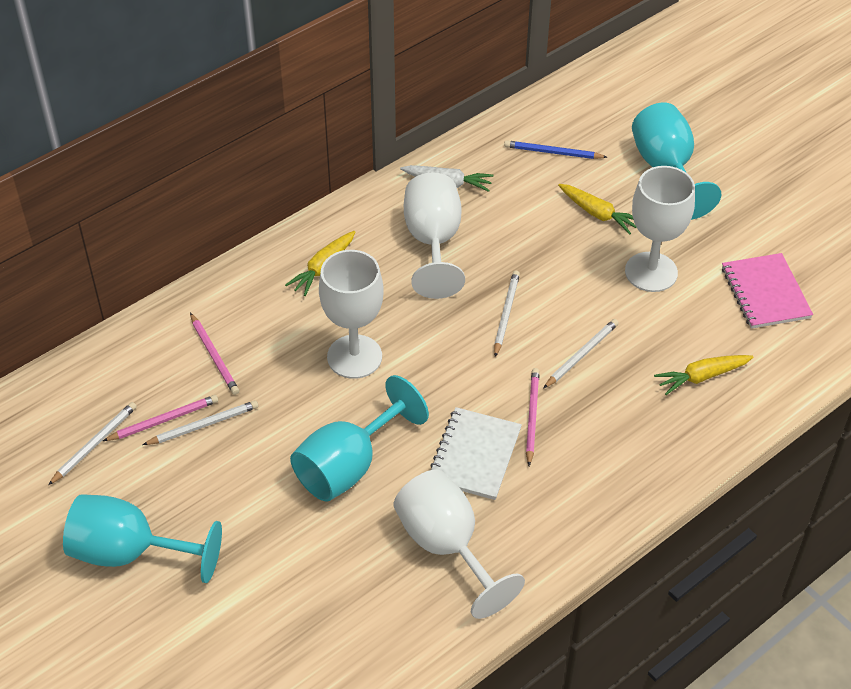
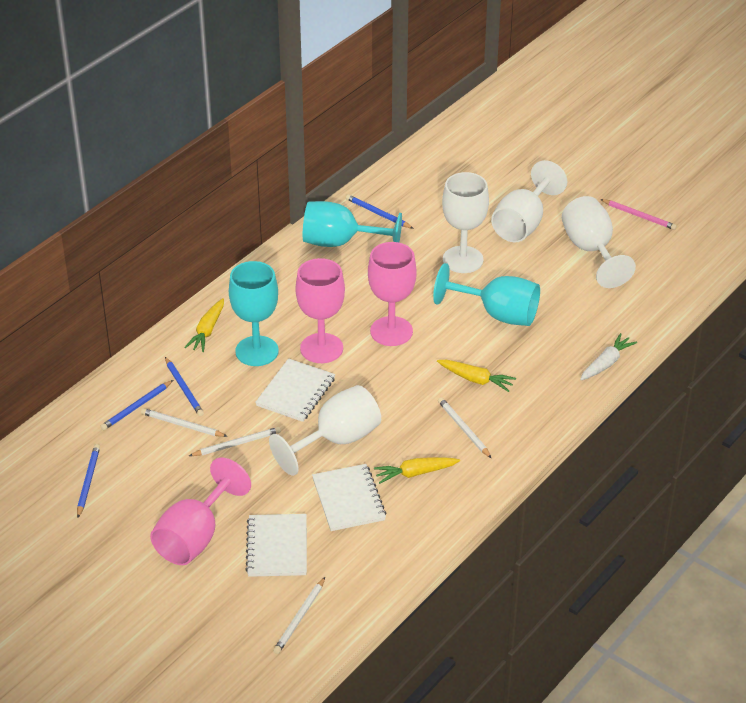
blue pencil: [504,140,607,159] = 1 -> [77,444,100,518] [100,380,173,431] [165,357,204,417] [346,194,414,229] = 4
pink goblet: none = 0 -> [150,458,251,565] [295,258,345,363] [368,242,417,346] = 3
pink notebook: [722,253,813,329] = 1 -> none = 0
pink pencil: [103,395,218,441] [190,313,239,395] [526,368,540,466] = 3 -> [600,199,677,230] = 1
white notebook: [430,407,522,500] = 1 -> [245,514,307,577] [255,358,335,422] [312,464,386,531] = 3

